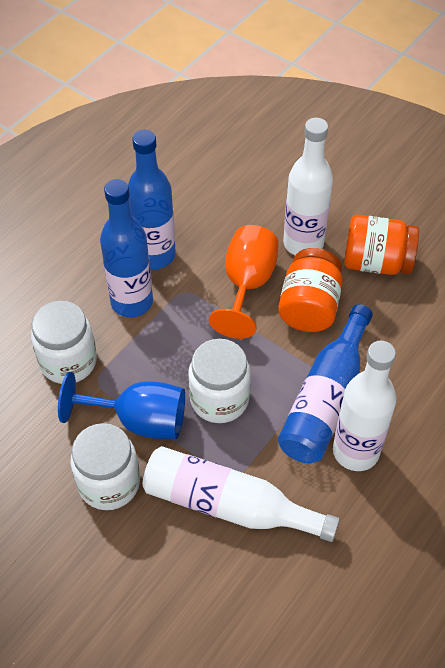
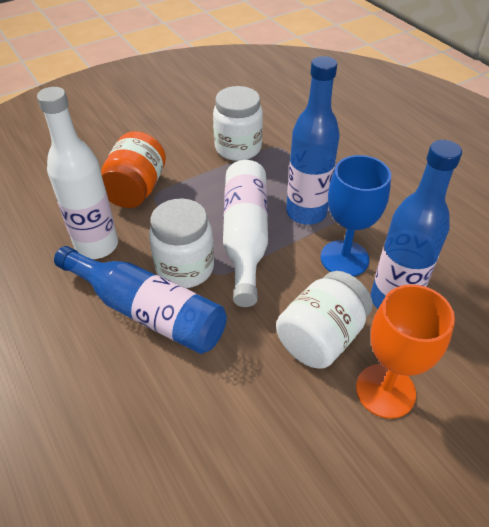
orange jar: [278,248,343,332] [344,215,419,275] = 2 -> [101,131,166,208] = 1
white bottle: [143,446,340,542] [283,118,333,255] [333,341,396,471] = 3 -> [37,87,118,259] [223,160,268,307] = 2

